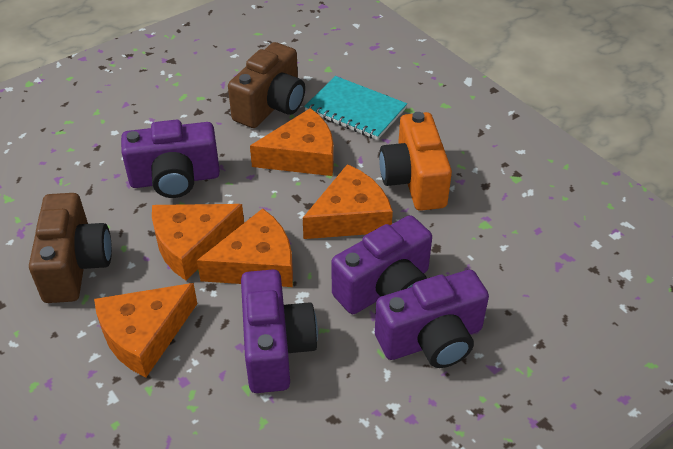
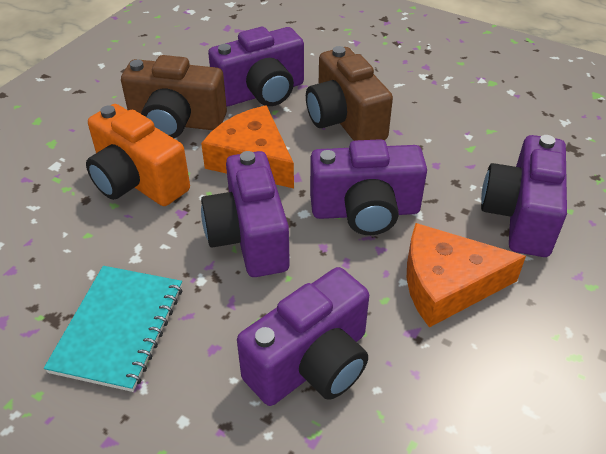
orange cheese: [94,283,197,377] [152,204,244,280] [197,208,293,287] [250,108,334,176] [303,164,393,239] = 5 -> [201,105,294,188] [407,223,526,328] = 2
purple camera: [121,120,220,198] [241,269,318,393] [332,215,432,314] [375,270,489,368] = 4 -> [201,151,290,277] [208,27,304,107] [237,267,369,406] [310,139,427,235] [481,135,567,257] = 5

